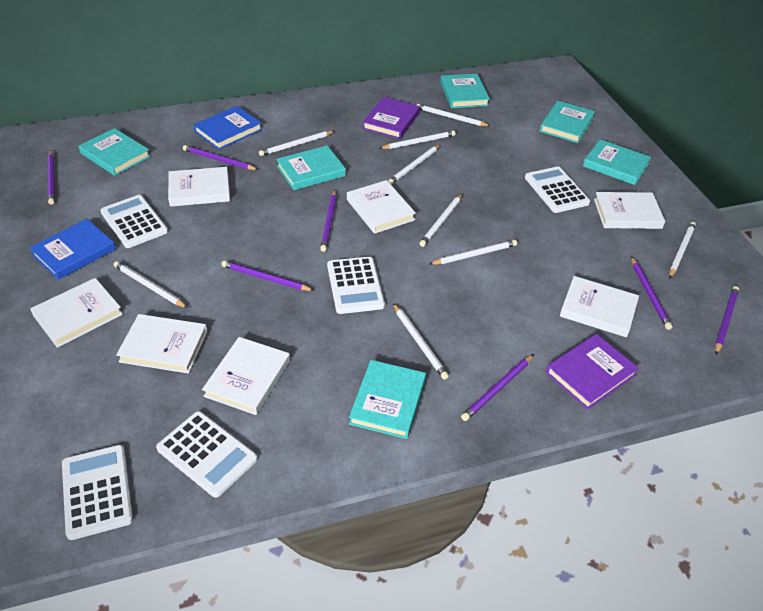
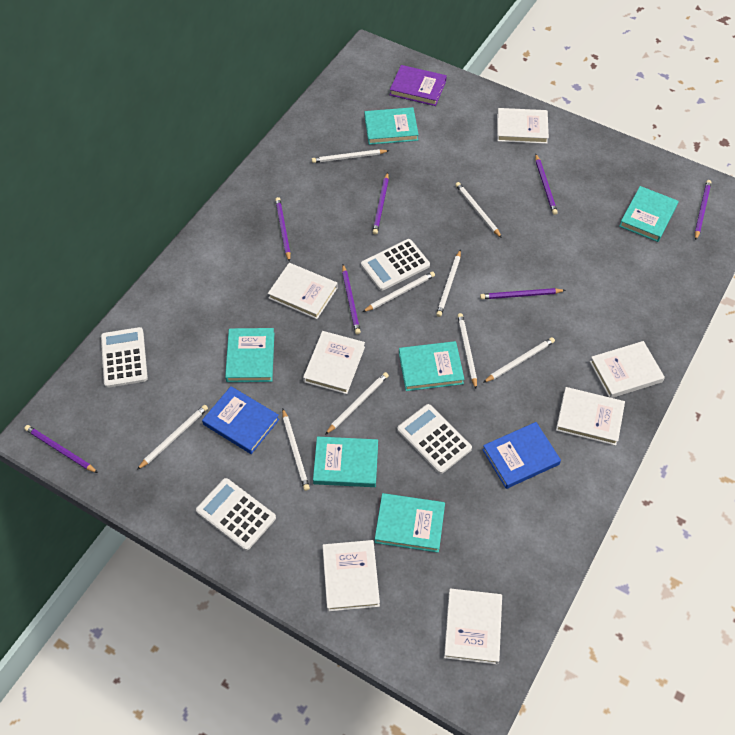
purple book: [363,97,420,139] [546,334,639,410] = 2 -> [390,65,447,106] = 1
white calculator: [62,445,133,540] [100,195,168,248] [156,411,257,498] [327,257,385,314] [525,166,590,213] = 5 -> [101,327,148,388] [196,478,276,551] [361,239,430,291] [397,404,472,474] = 4

